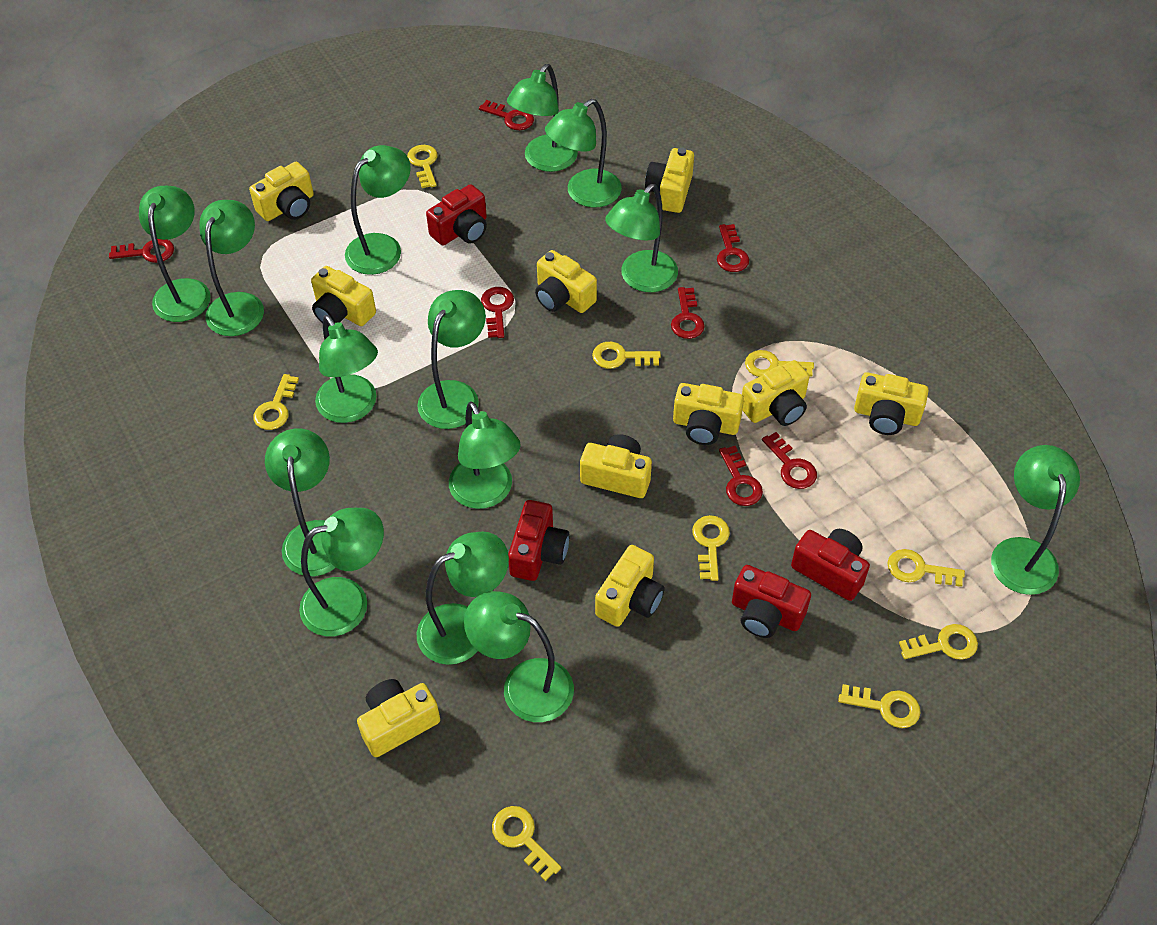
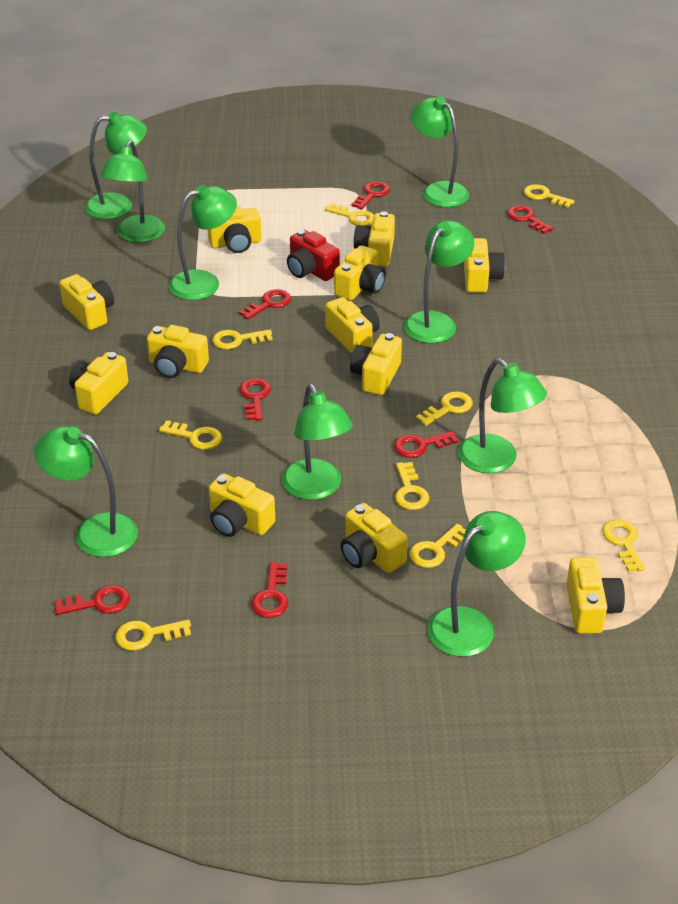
green lamp: [139,186,211,322] [199,200,264,336] [265,428,336,576] [299,508,384,636] [315,315,378,423] [345,145,411,275] [417,290,486,429] [417,531,509,665] [449,402,521,509] [464,591,574,722] [507,64,578,172] [545,99,622,208] [605,184,678,292] [991,445,1080,595] = 14 -> [34,426,138,557] [85,112,147,219] [100,140,165,242] [169,185,237,300] [282,384,353,500] [404,220,474,343] [411,97,469,207] [428,511,526,657] [458,358,547,473] = 9
red camera: [426,184,487,245] [508,500,570,581] [732,565,811,638] [791,529,870,601] = 4 -> [287,230,340,281] = 1
yellow camera: [249,162,314,221] [311,266,376,326] [357,679,440,757] [535,250,597,313] [580,434,652,498] [595,545,665,627] [645,148,694,213] [673,383,744,445] [742,360,809,426] [854,372,929,435] = 10 -> [60,274,114,330] [69,352,128,414] [147,325,209,378] [207,205,261,253] [209,473,275,537] [325,297,380,353] [334,245,386,300] [341,503,408,573] [350,333,402,395] [354,211,395,266] [464,238,505,293] [566,557,625,634] = 12

